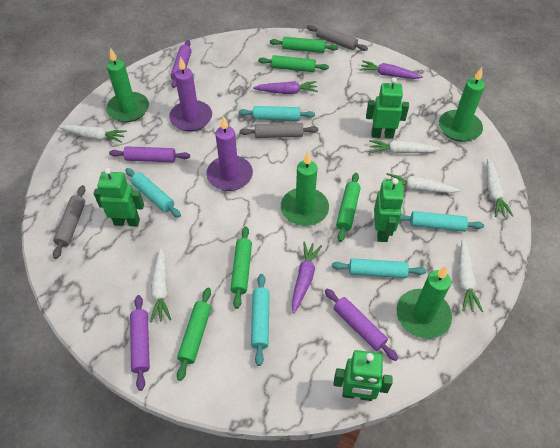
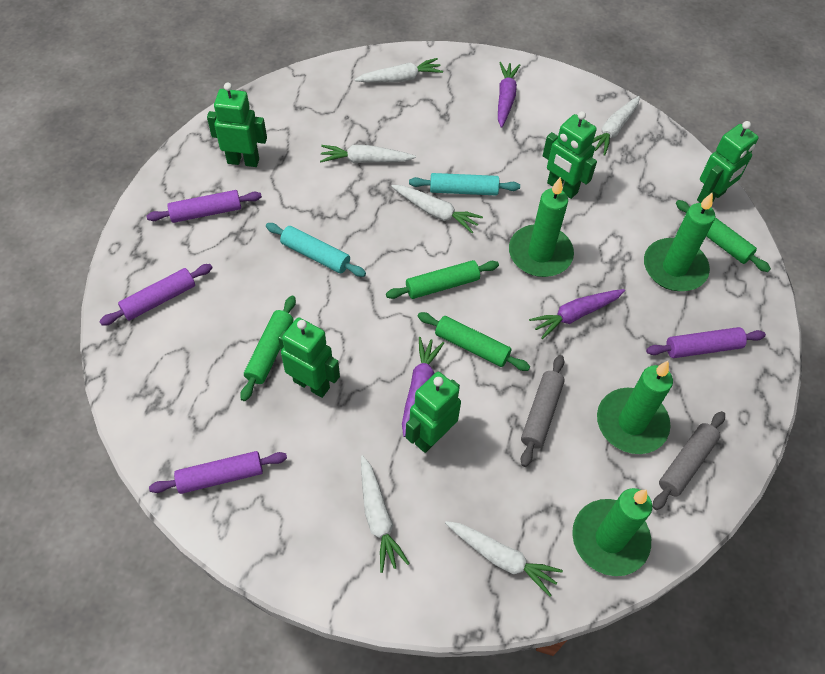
green robot: [94,168,144,227] [333,350,393,401] [366,78,409,139] [374,178,404,242] = 4 -> [207,83,267,167] [278,317,340,398] [406,372,461,453] [543,111,597,199] [697,121,759,203] = 5
green rolling pin: [177,288,211,381] [231,227,252,309] [258,55,329,72] [270,37,338,53] [336,173,361,242] = 5 -> [240,296,296,401] [386,260,499,299] [417,312,530,371] [676,200,771,272] = 4
grey rolling pin: [53,185,86,259] [240,123,318,138] [307,25,368,51] = 3 -> [521,355,565,467] [653,411,725,510] = 2
purple candle: [169,56,212,131] [206,116,253,191] = 2 -> none = 0
turquoise rolling pin: [125,168,181,218] [238,106,315,121] [251,274,270,366] [332,258,426,278] [399,211,484,232] = 5 -> [266,223,366,277] [409,173,520,195] = 2

